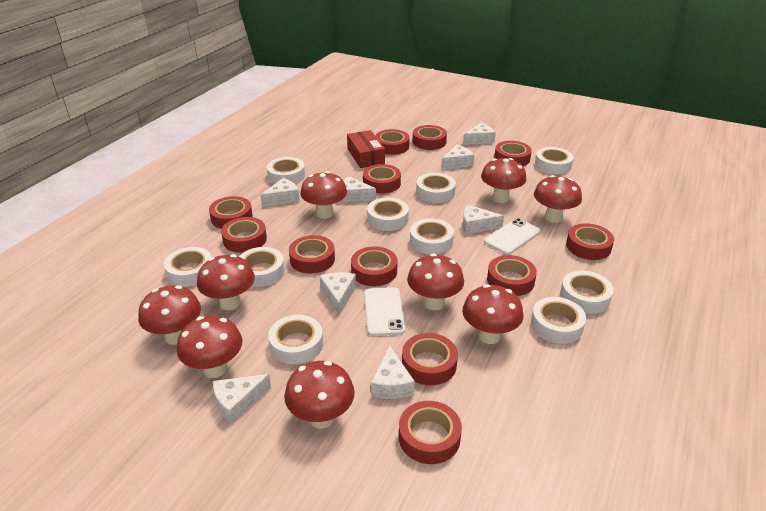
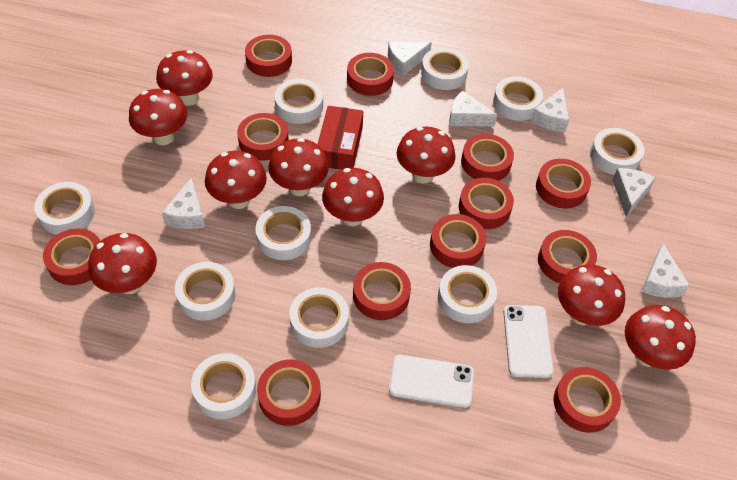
white cheese: [213,374,271,424] [261,178,300,207] [320,272,356,316] [339,176,376,202] [371,345,415,399] [441,145,475,170] [463,123,496,145] [463,205,504,234] = 8 -> [162,178,205,229] [388,42,432,76] [449,91,497,127] [531,88,569,132] [612,168,656,217] [641,244,690,298] = 6

